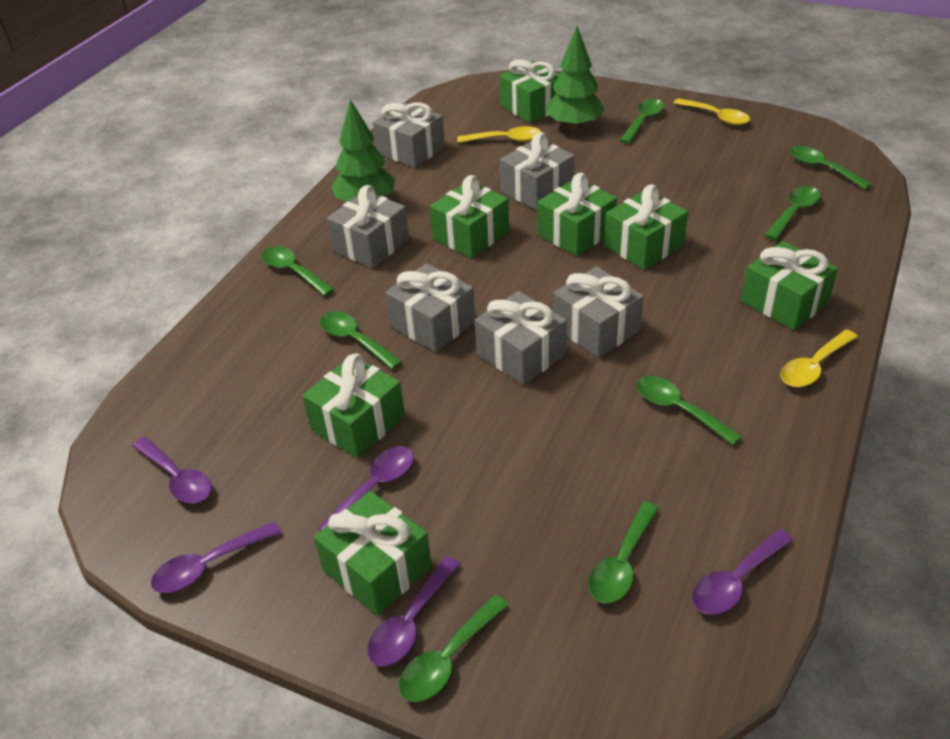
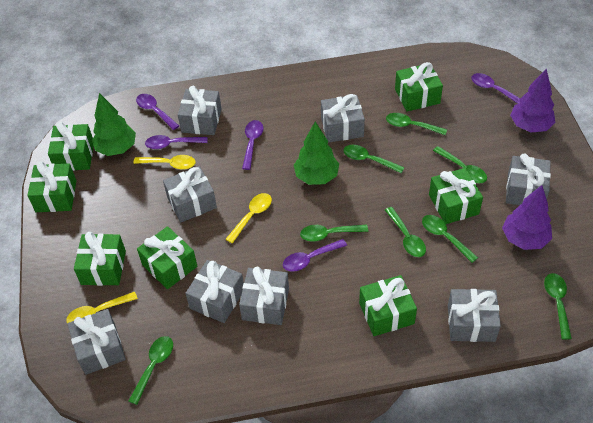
grey gift: [327,185,409,268] [373,102,445,168] [385,263,475,352] [475,291,567,385] [500,132,575,210] [553,266,644,358] = 6 -> [68,309,126,375] [163,166,217,223] [178,86,222,135] [186,260,244,323] [239,267,289,325] [321,94,365,143] [448,289,501,342] [506,153,551,205] = 8
purple tree: none = 0 -> [502,185,552,250] [510,69,556,133] = 2

